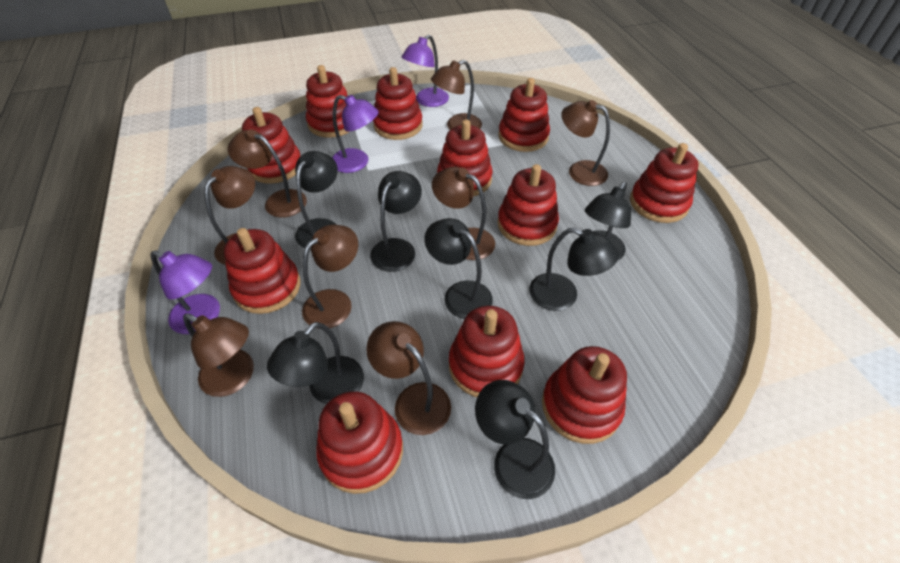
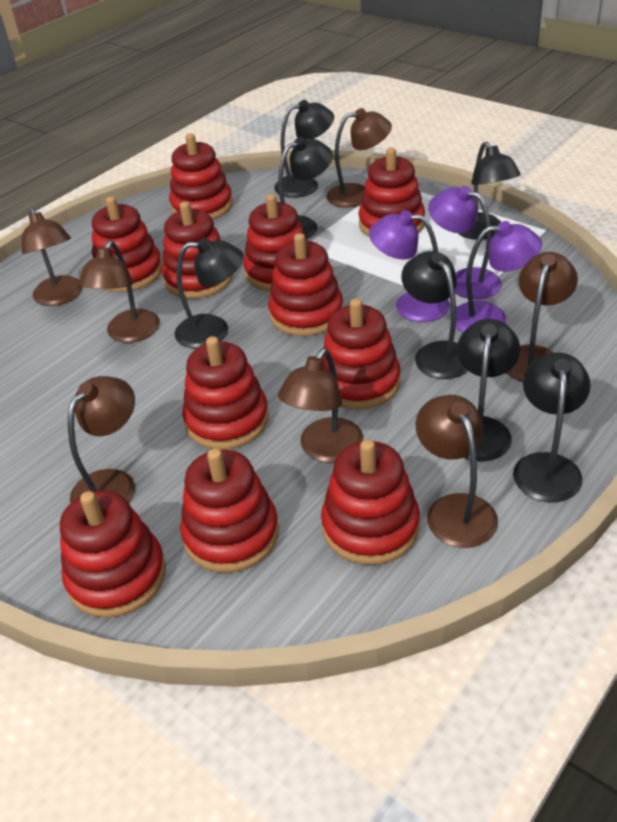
brown lamp: [183,314,254,397] [204,166,255,265] [228,129,307,217] [302,225,358,329] [366,321,451,435] [431,60,482,130] [432,167,495,260] [561,100,610,186] = 8 -> [22,208,82,306] [68,376,135,503] [78,241,160,343] [278,348,363,462] [326,108,392,208] [416,395,498,548] [506,252,578,382] = 7

